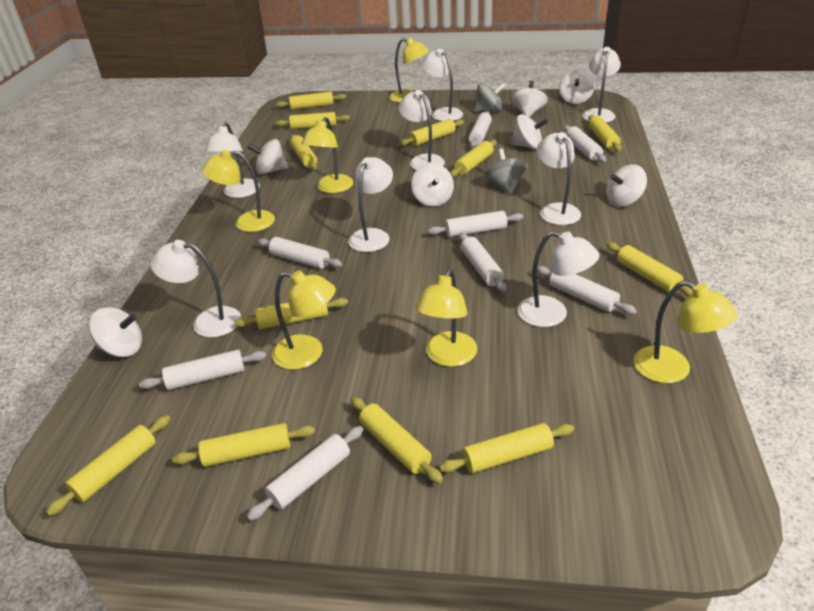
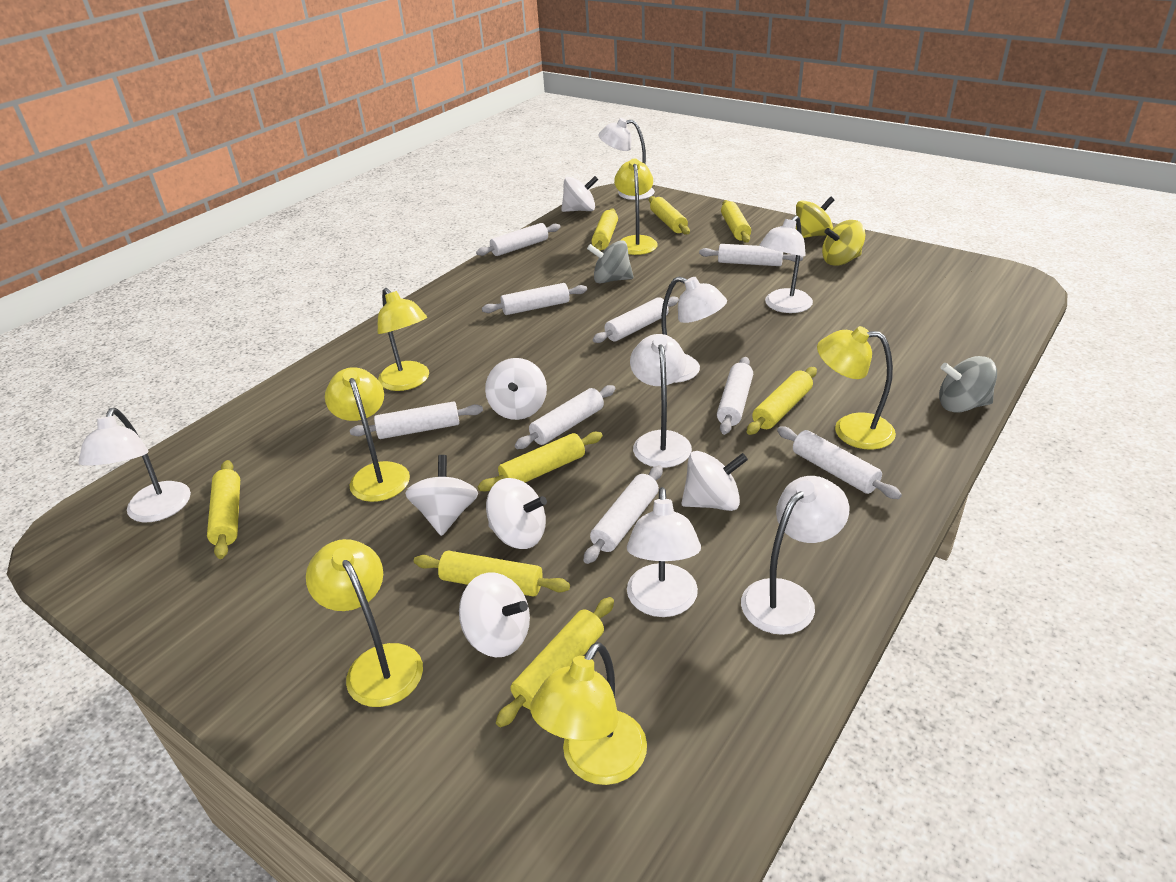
white lamp: [150,240,241,338] [205,122,260,198] [348,157,393,252] [398,90,445,170] [421,49,463,121] [518,231,600,327] [536,132,581,225] [583,47,621,123] = 8 -> [79,408,191,522] [598,118,655,200] [627,487,701,617] [630,334,692,468] [661,277,727,383] [741,476,849,635] [759,215,813,313] = 7
white rolling pin: [139,350,266,390] [247,426,364,521] [258,237,343,269] [428,210,524,237] [459,233,507,292] [469,111,492,147] [537,266,637,315] [564,125,606,162] = 8 -> [350,401,483,439] [476,223,561,256] [482,283,587,315] [515,385,616,449] [583,465,663,564] [593,296,679,343] [699,244,803,266] [717,357,753,435] [777,427,902,499] = 9
white spinning top: [89,307,142,357] [247,139,288,175] [411,163,454,207] [511,114,548,149] [512,81,548,117] [559,69,595,104] [606,164,647,207] = 7 -> [405,455,478,536] [459,572,530,657] [485,358,547,420] [486,478,547,549] [561,176,598,212] [681,451,748,511] = 6
yellow rolling pin: [46,415,171,516] [172,423,315,467] [234,298,348,329] [275,112,350,129] [276,91,346,110] [290,134,317,170] [351,397,443,484] [399,119,464,146] [439,423,574,473] [450,140,497,177] [588,115,622,152] [607,242,693,296] = 12 -> [207,460,240,559] [414,550,570,597] [478,432,603,491] [496,597,614,727] [591,208,618,251] [649,196,690,235] [721,200,751,243] [747,367,817,435] = 8
yellow spinning top: none = 0 -> [796,197,834,238] [822,220,865,266] = 2

